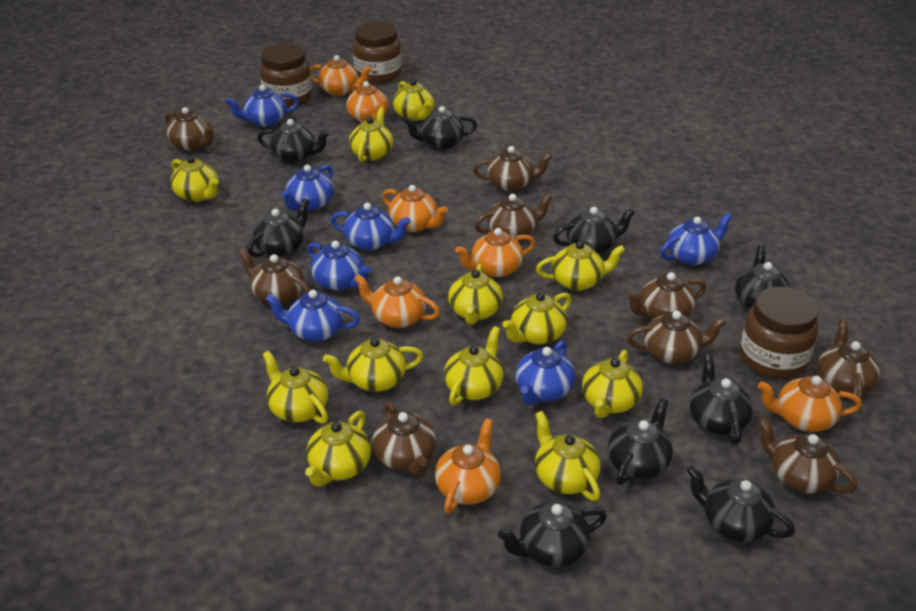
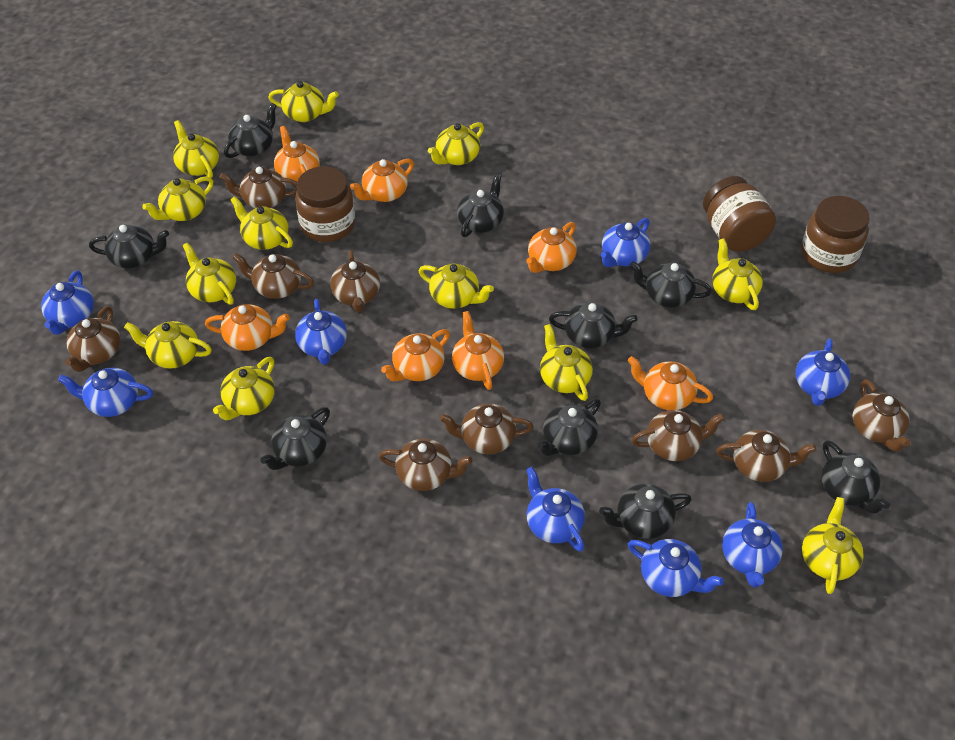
blue teapot: [226,85,299,127] [265,290,360,342] [281,165,334,211] [307,241,371,291] [330,202,411,251] [515,340,575,405] [660,213,732,265] = 7 -> [41,270,94,335] [58,368,153,417] [295,299,347,365] [526,467,585,552] [601,218,650,267] [628,539,724,597] [722,502,783,587] [796,338,850,406] = 8

